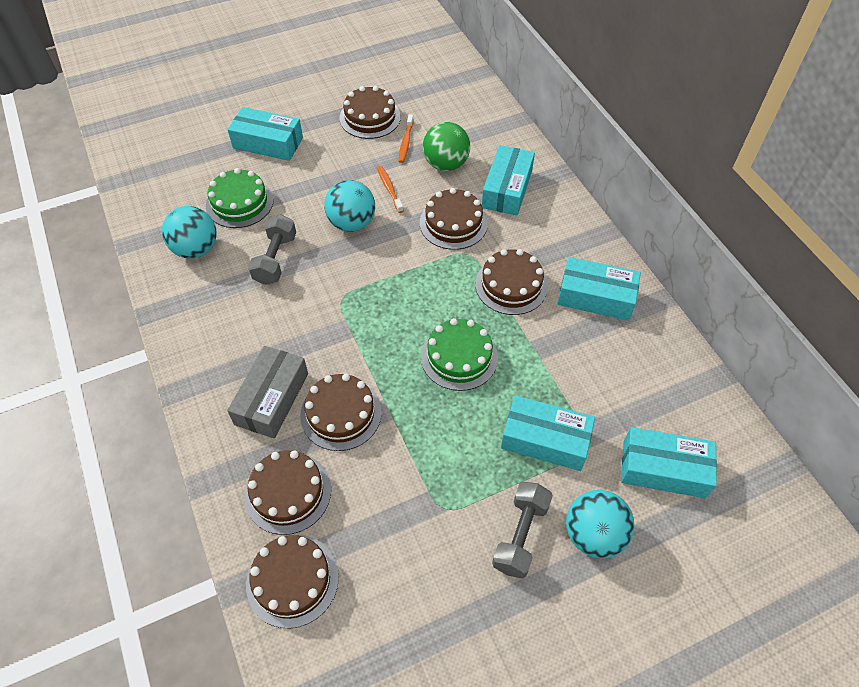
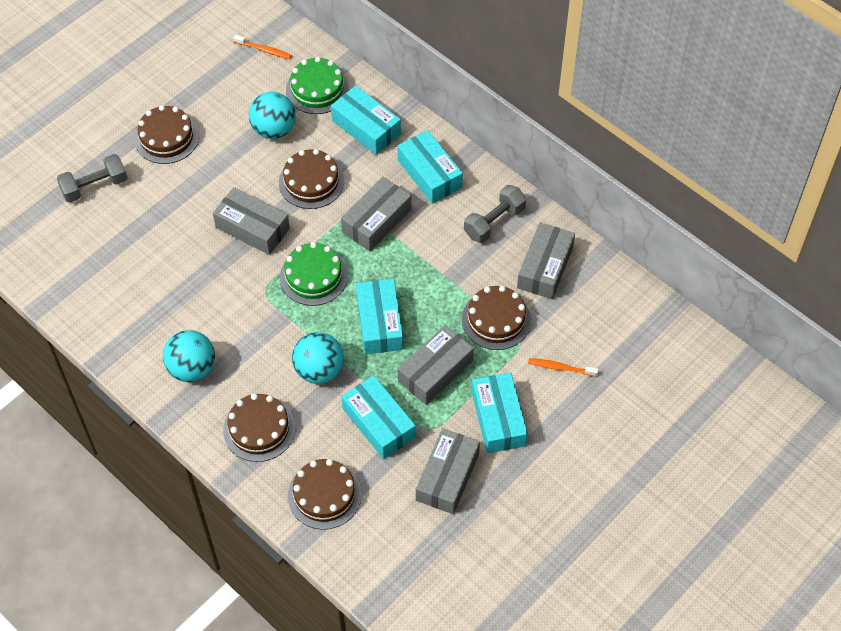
brown cake: [244,450,331,535] [246,535,339,629] [300,374,382,451] [339,86,401,139] [420,188,488,250] [475,249,548,315] = 6 -> [134,105,199,164] [223,393,295,462] [279,149,344,209] [288,459,362,530] [462,286,531,350] = 5
green ball: [423,122,470,171] = 1 -> none = 0
grey box: [227,346,308,439] = 1 -> [213,187,290,255] [341,177,411,251] [398,325,474,405] [416,428,480,514] [517,222,575,299] = 5

